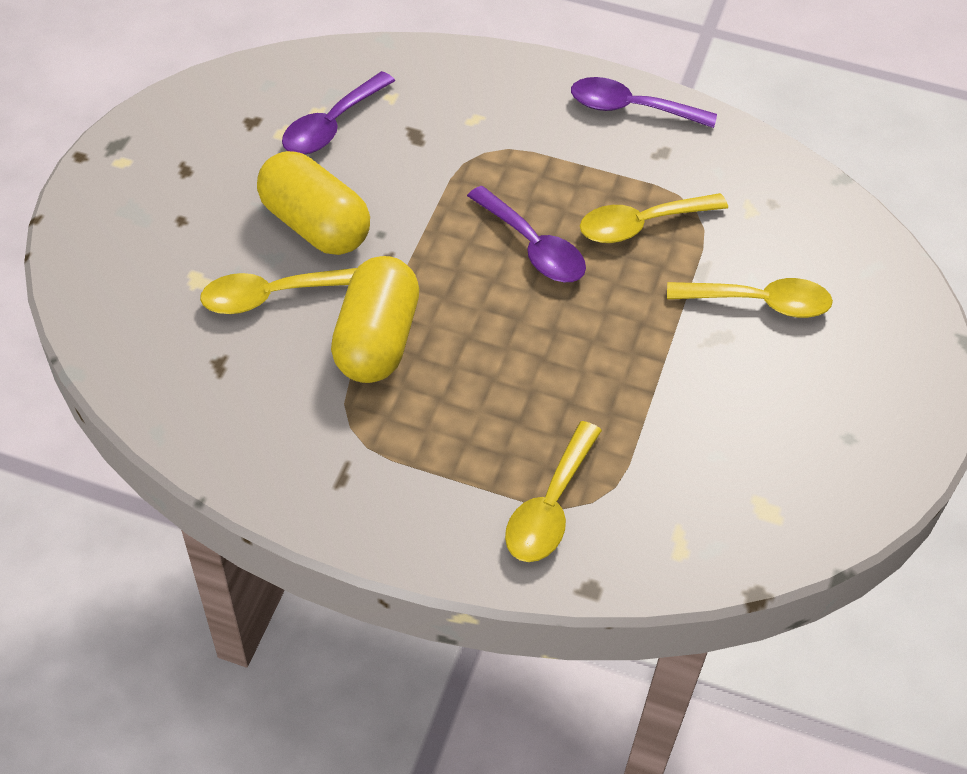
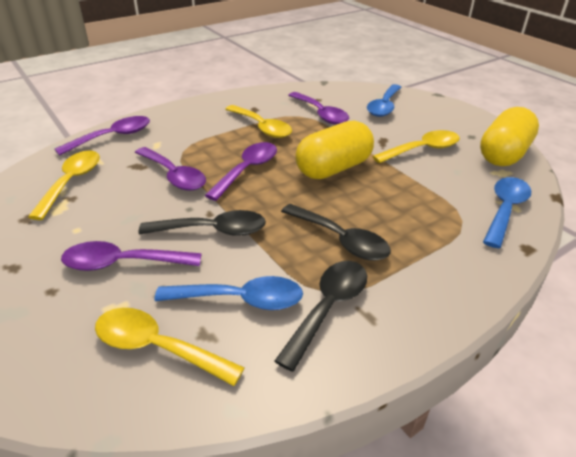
black spoon: none = 0 -> [138,210,266,236] [275,261,367,372] [281,204,391,261] = 3
blue spoon: none = 0 -> [155,276,303,310] [367,84,402,117] [483,177,531,248] = 3
purple spoon: [282,71,395,155] [467,186,586,282] [571,77,717,128] = 3 -> [54,116,150,155] [61,241,202,271] [135,147,206,191] [205,142,277,201] [288,92,349,125] = 5

